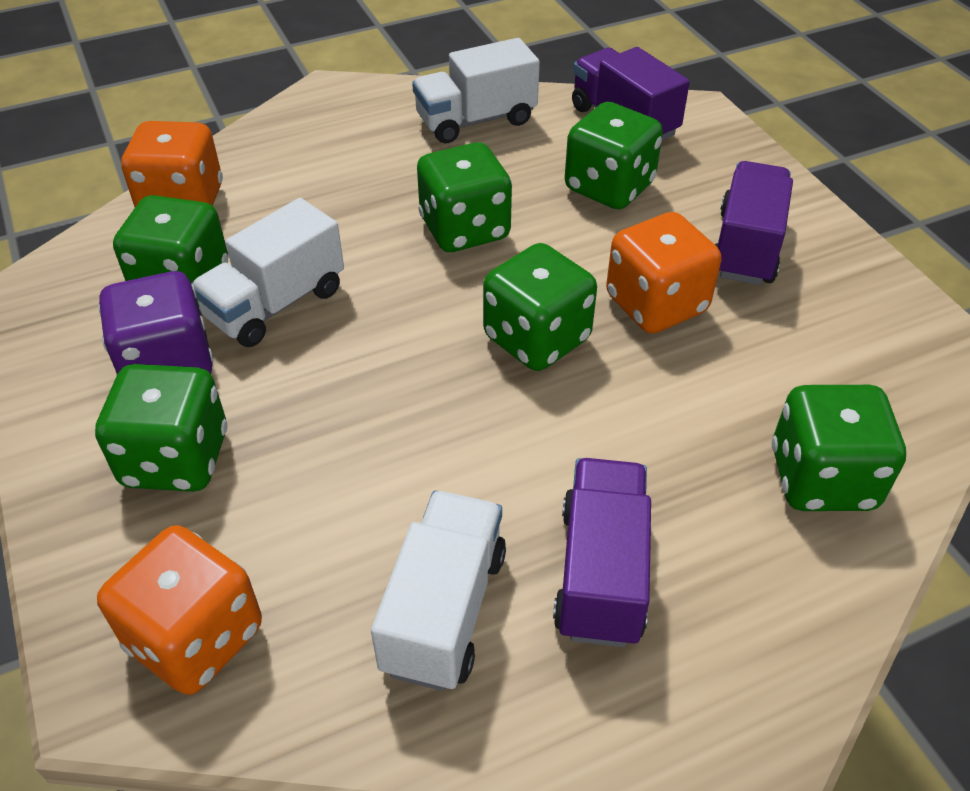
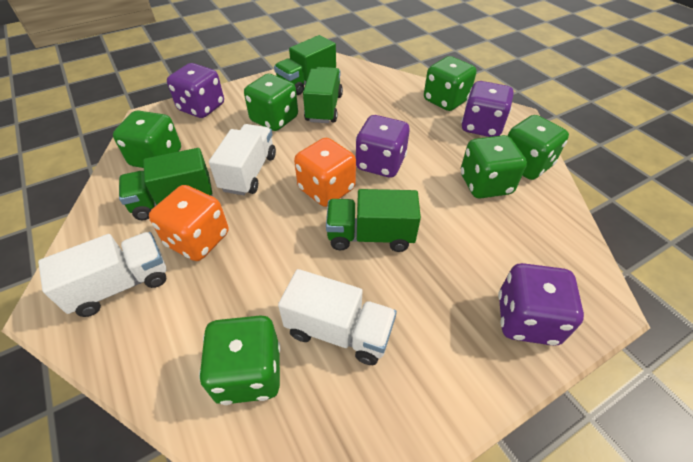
green truck: none = 0 -> [119,148,212,220] [274,35,336,95] [303,67,343,123] [326,189,421,252] = 4
orange dice: [97,525,262,695] [121,121,223,207] [606,212,721,333] = 3 -> [149,185,228,261] [294,138,356,207] = 2
purple dice: [98,271,214,375] = 1 -> [167,63,224,118] [355,115,409,178] [461,81,514,137] [498,263,584,346] = 4
purple truck: [553,458,651,647] [572,47,690,141] [715,161,793,285] = 3 -> none = 0

